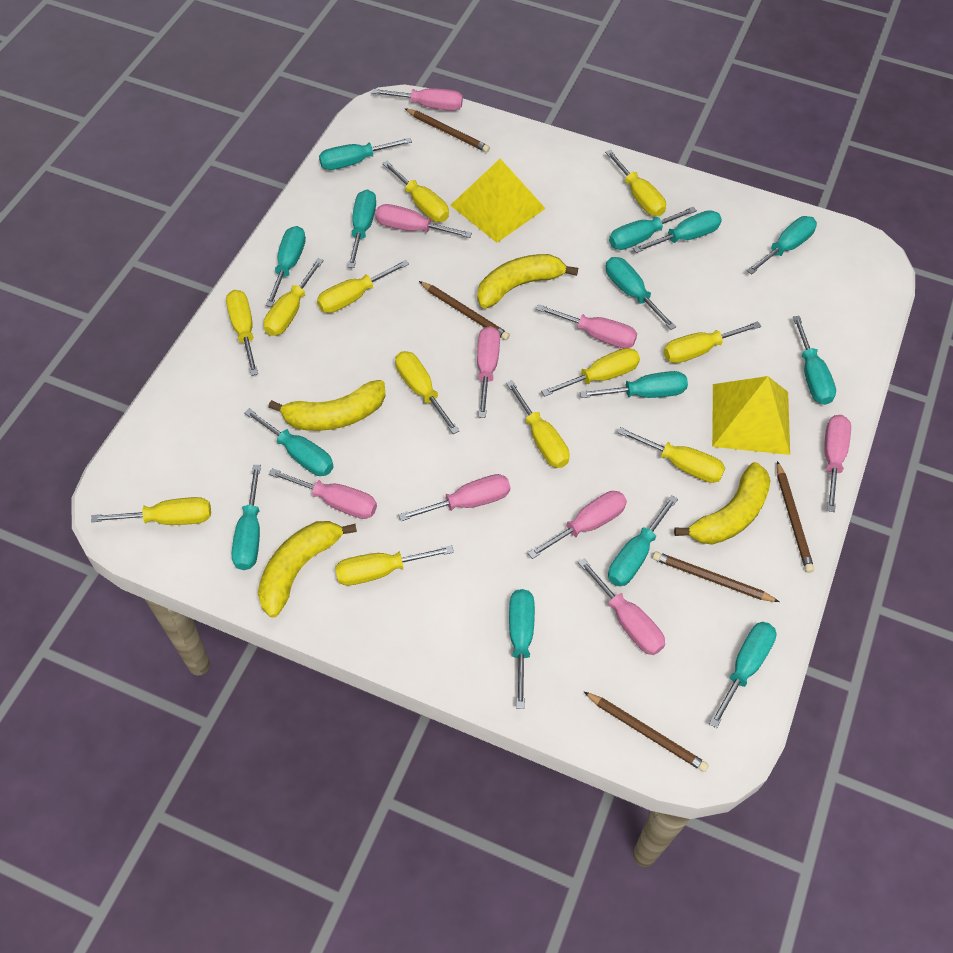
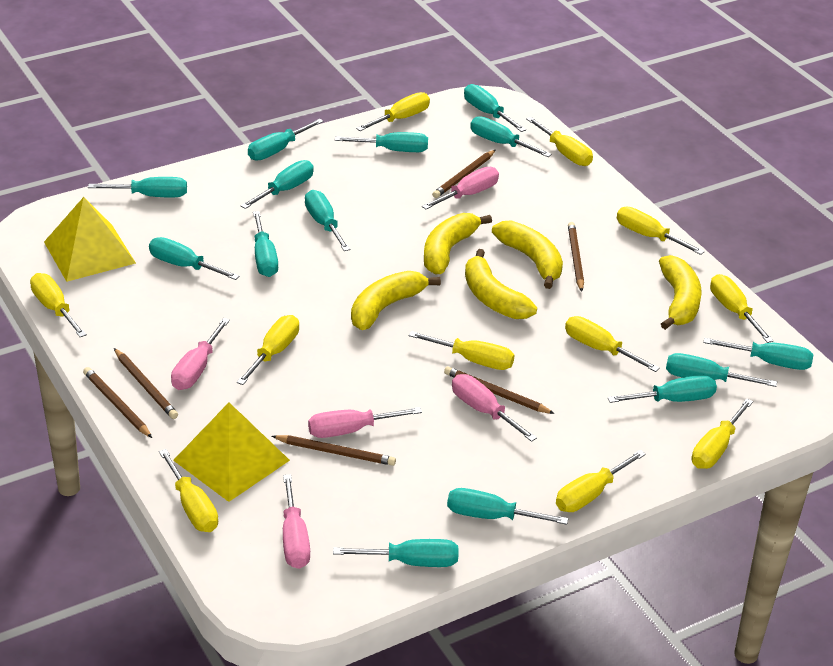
brown pencil: [404,108,490,152] [419,281,510,340] [583,691,709,772] [652,551,779,602] [777,461,814,573] = 5 -> [83,367,152,438] [114,348,178,419] [272,435,396,466] [432,150,496,198] [444,366,555,414] [568,222,584,292] = 6
pink screwdriver: [269,468,377,519] [372,88,463,111] [375,204,472,238] [399,474,510,521] [477,326,500,418] [528,491,627,559] [536,304,637,348] [578,558,665,655] [824,415,851,512] = 9 -> [171,318,230,390] [283,474,310,569] [308,407,422,438] [422,167,499,209] [452,374,537,442] = 5
yellow banana: [258,521,357,618] [268,380,386,431] [477,254,578,308] [674,462,771,545] = 4 -> [351,271,441,330] [424,213,492,274] [465,249,537,319] [492,220,563,289] [659,255,702,330] = 5
yellow screwdriver: [91,497,211,525] [226,290,258,376] [264,258,324,336] [317,260,409,313] [335,545,454,586] [382,161,449,222] [395,351,459,434] [506,380,570,468] [541,348,640,396] [605,150,666,216] [618,427,725,483] [664,321,761,363] = 12 -> [30,273,87,337] [159,449,218,532] [237,315,299,385] [356,92,430,131] [409,331,514,370] [527,117,593,166] [556,450,646,512] [565,316,660,372] [617,207,705,255] [692,398,753,469] [710,274,774,343] = 11

